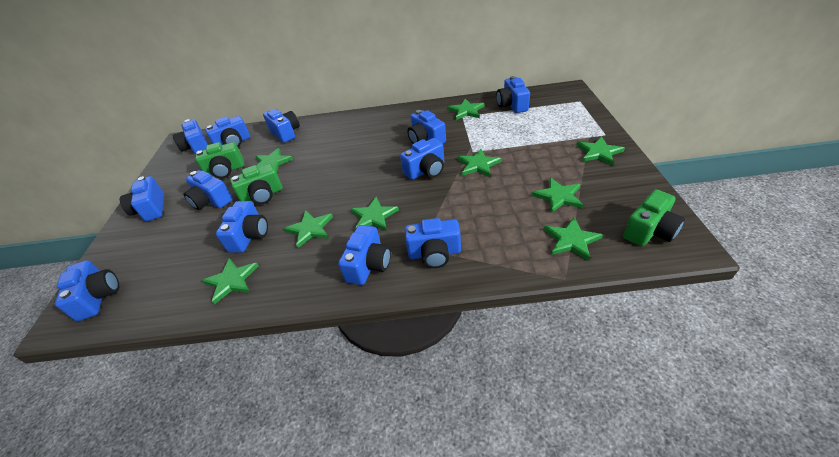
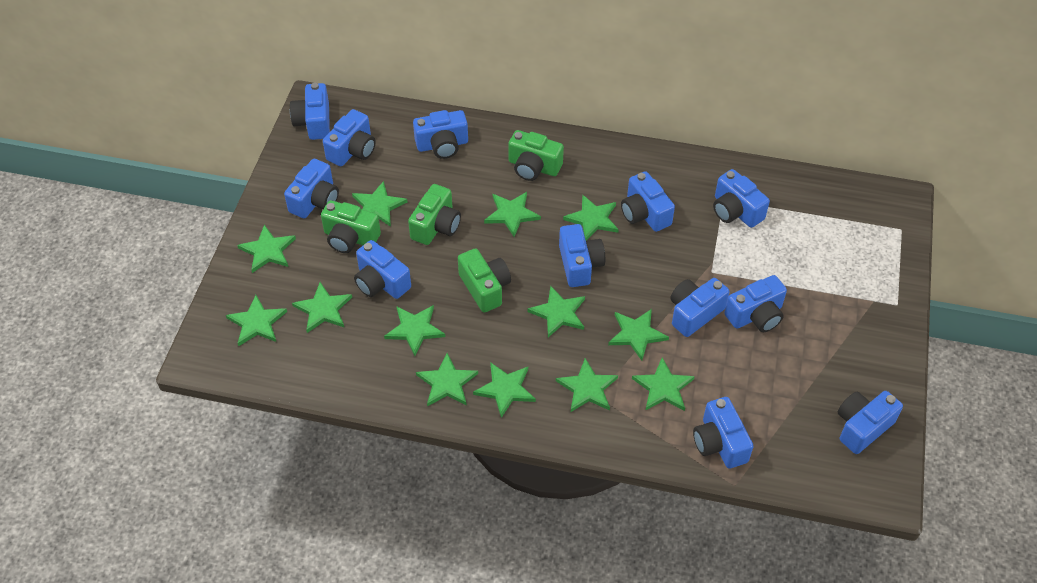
green camera: [195,142,244,178] [230,164,283,204] [623,189,685,246] = 3 -> [321,200,381,253] [408,184,461,245] [458,248,511,312] [508,130,564,181] = 4
green star: [202,258,259,304] [255,148,293,173] [283,210,333,248] [351,196,399,231] [448,99,485,120] [458,149,502,177] [532,177,583,213] [544,217,603,261] [576,137,625,166] = 9 -> [226,295,287,346] [237,225,296,273] [292,282,352,333] [352,181,408,227] [384,305,445,356] [416,353,478,406] [473,362,536,418] [484,192,541,237] [527,286,585,337] [556,358,618,412] [563,195,619,241] [608,309,669,361] [632,358,695,411] = 13

